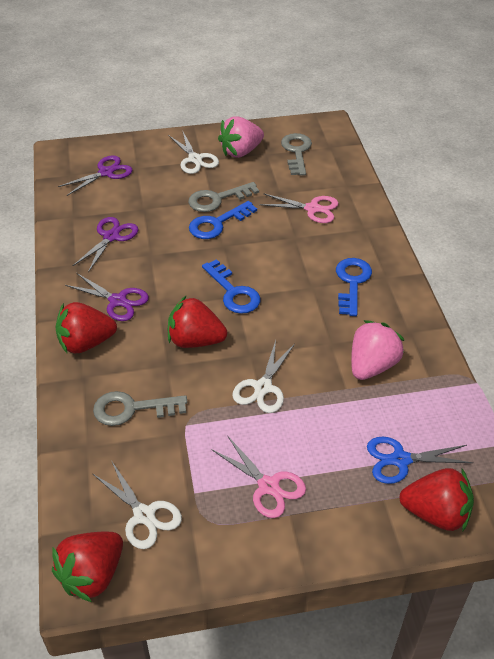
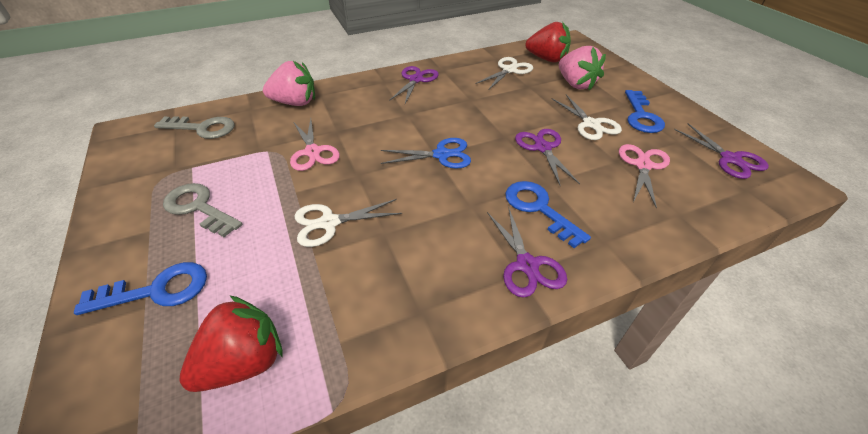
grey key: [93,391,187,426] [188,182,259,212] [281,133,312,176] = 3 -> [154,116,235,139] [163,183,242,237] = 2
purple scissors: [58,156,133,196] [65,273,149,321] [73,217,139,272] = 3 -> [389,66,439,104] [487,207,567,298] [515,129,580,186] [674,124,769,179] = 4
red strawberry: [52,532,123,602] [56,302,117,353] [168,296,227,348] [399,468,474,532] = 4 -> [179,295,283,392] [526,22,571,63] = 2

